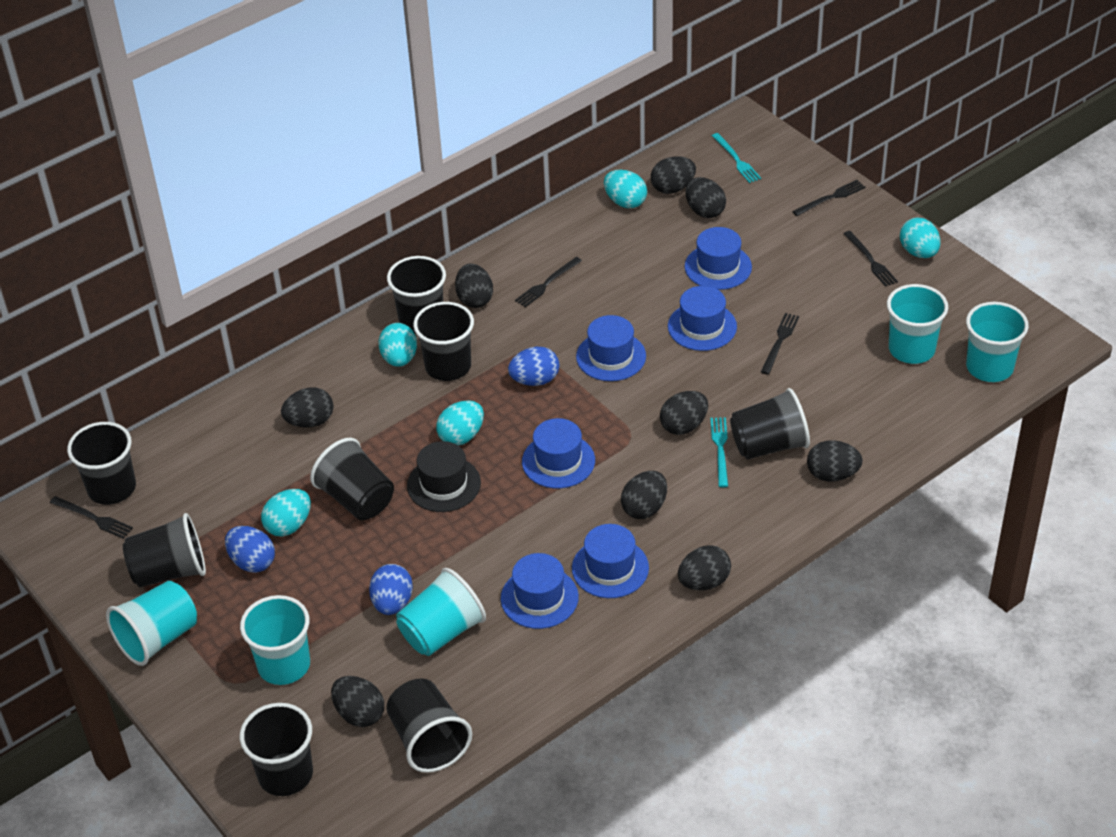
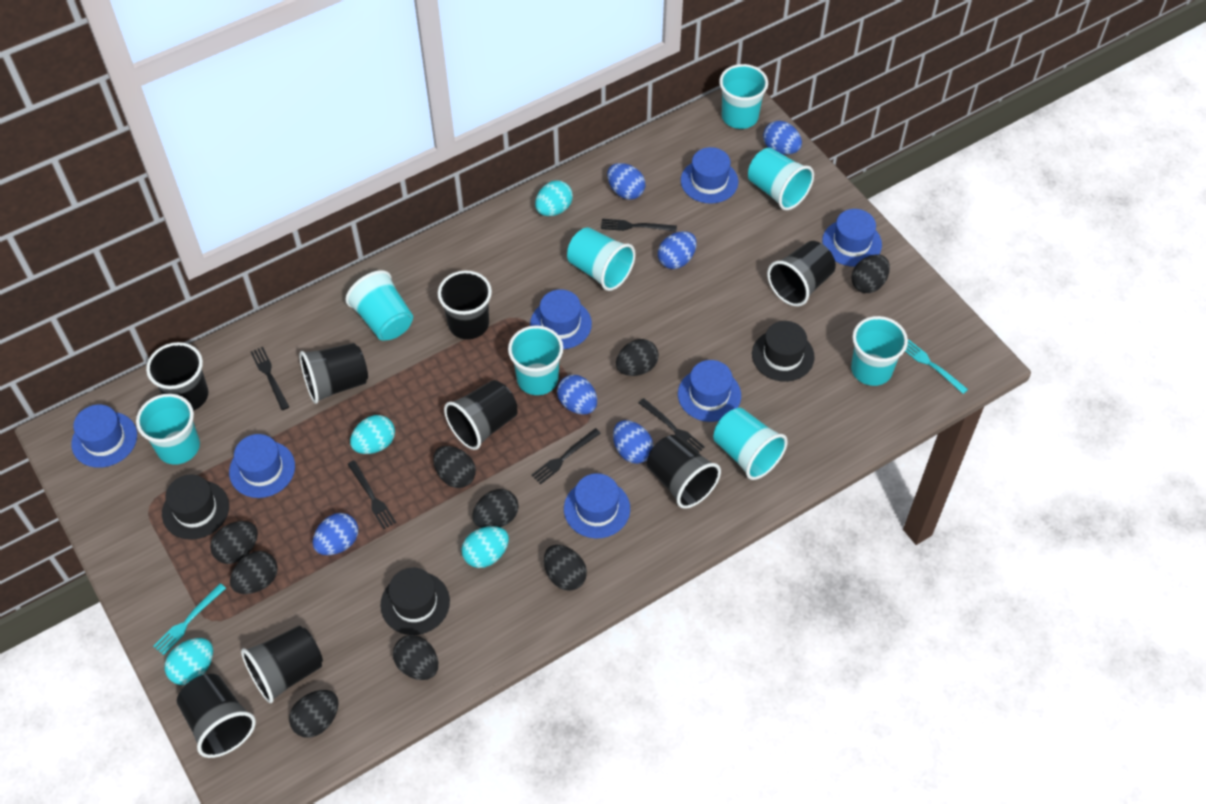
black hat: [407,441,481,512] = 1 -> [162,474,229,540] [381,568,450,635] [752,321,815,382] = 3
blue egg: [225,526,275,573] [369,564,413,615] [508,347,559,386] = 3 -> [313,513,358,555] [557,375,597,415] [607,163,645,200] [613,420,653,464] [658,231,697,269] [763,121,802,155] = 6
blue hat: [501,553,579,629] [522,418,595,488] [572,524,649,598] [576,315,646,381] [668,286,737,351] [685,227,752,290] = 6 -> [71,404,137,468] [229,434,295,498] [530,289,592,349] [564,473,630,538] [678,360,741,422] [681,147,738,204] [822,209,882,267] = 7
turquoise cup: [106,581,197,666] [240,595,310,685] [396,568,486,656] [887,284,948,364] [966,302,1029,382] = 5 -> [136,394,200,465] [345,270,413,340] [508,325,563,395] [567,227,636,291] [713,408,788,480] [719,64,768,129] [748,148,814,210] [851,316,908,386] = 8
turquoise egg: [261,489,311,536] [378,323,417,367] [436,400,484,445] [604,170,647,208] [900,217,941,258] = 5 -> [165,638,213,685] [350,415,395,454] [462,526,509,568] [535,180,573,216] = 4

